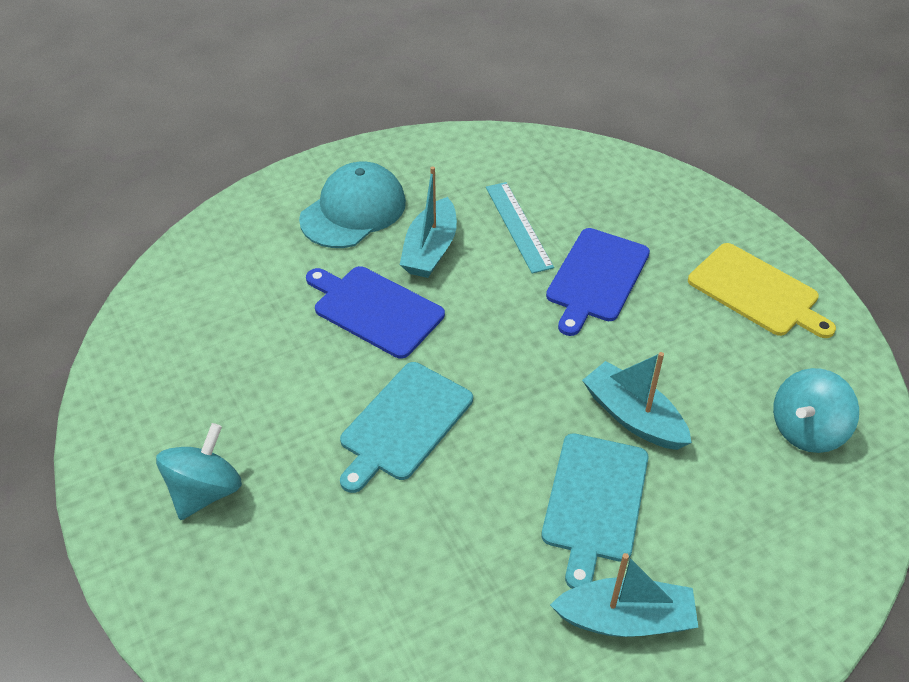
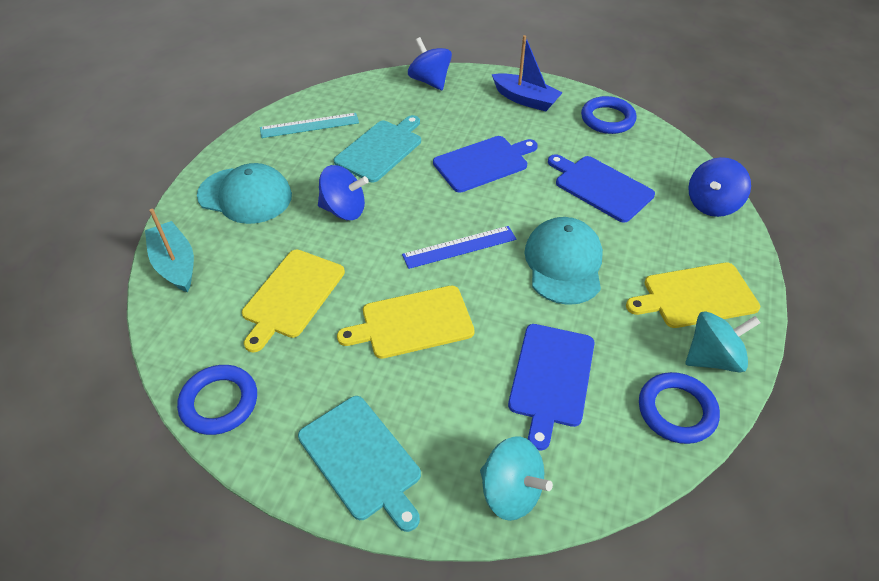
blue boat: none = 0 -> [492,35,563,112] = 1
blue cutting board: [306,266,445,359] [546,228,650,336] = 2 -> [433,136,538,193] [508,324,595,451] [548,154,655,223] = 3
blue ring: none = 0 -> [177,365,257,435] [581,96,637,134] [639,372,720,444] = 3
blue ruler: none = 0 -> [402,226,516,269] = 1
blue spinning top: none = 0 -> [318,165,369,220] [408,37,452,90] [688,157,751,217] = 3
turquoise boat: [400,166,457,278] [550,553,698,637] [582,352,692,450] = 3 -> [145,209,194,293] = 1
turquoise cap: [299,162,406,248] = 1 -> [197,163,292,224] [524,217,603,305] = 2
yellow cutting board: [688,243,836,338] = 1 -> [242,250,345,352] [337,285,475,359] [626,263,760,328] = 3

